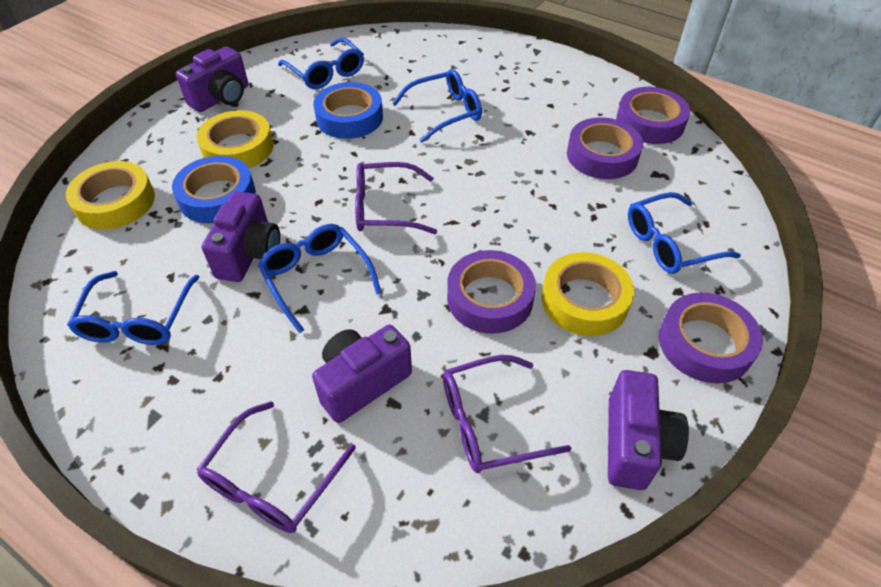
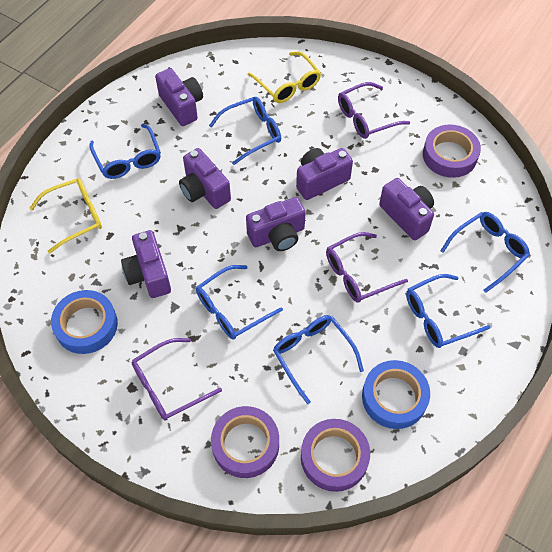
blue glasses: [67,271,199,345] [258,224,382,333] [278,38,364,89] [392,69,482,143] [628,192,741,274] = 5 -> [89,124,161,179] [196,265,283,339] [209,97,281,165] [273,315,364,404] [406,274,490,348] [440,212,530,293] = 6
purple camera: [176,46,248,112] [202,191,280,282] [312,325,412,423] [608,370,689,490] = 4 -> [121,230,171,298] [155,68,203,126] [179,148,231,209] [246,197,306,251] [296,148,353,200] [379,178,434,240] = 6
purple tape: [447,250,536,334] [567,117,643,179] [616,87,690,144] [659,293,763,383] = 4 -> [211,406,279,478] [301,419,370,492] [423,124,481,178] = 3
yellow glasses: none = 0 -> [30,178,102,254] [248,52,321,103] = 2
yellow tape: [66,161,155,230] [197,110,274,168] [541,252,634,336] = 3 -> none = 0

